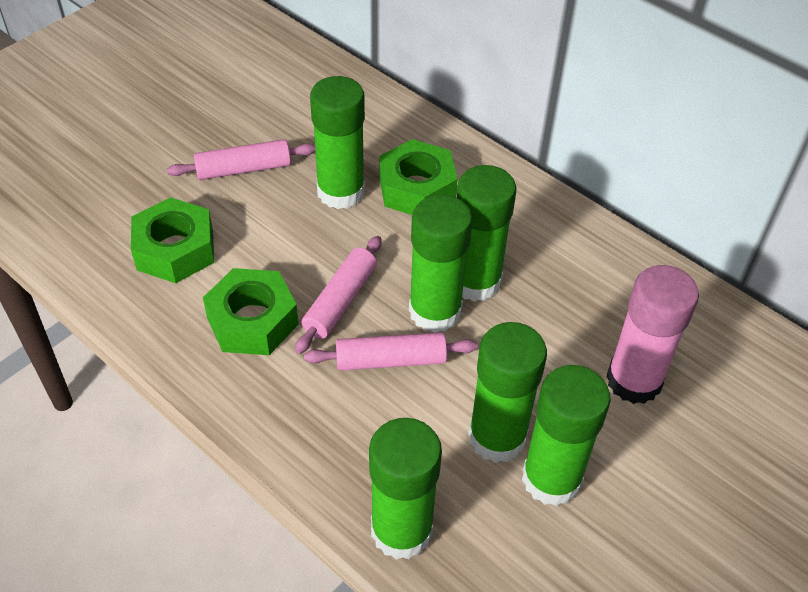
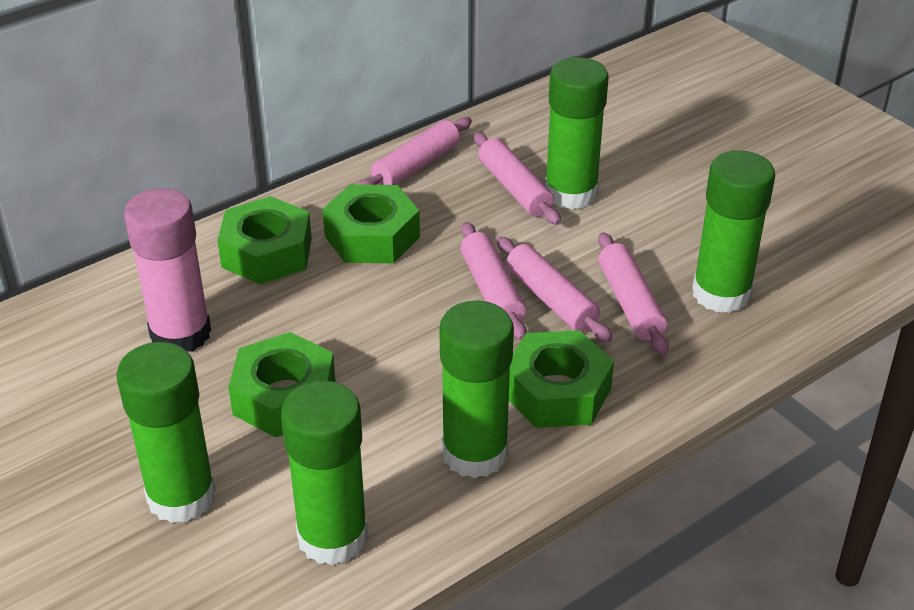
green glue stick: [310,76,365,209] [369,418,442,560] [409,195,473,333] [457,165,516,302] [468,322,547,463] [522,365,611,506] = 6 -> [116,342,216,523] [281,381,368,566] [439,301,514,478] [545,57,609,210] [692,150,775,313] = 5
green nut: [131,197,214,283] [203,268,299,355] [379,139,458,215] = 3 -> [217,196,312,284] [228,332,335,438] [322,184,420,263] [509,330,614,428] = 4
pink rolling pin: [167,139,315,180] [295,236,382,354] [304,332,477,371] = 3 -> [359,117,472,185] [460,222,527,340] [474,132,561,225] [497,237,613,342] [598,232,669,355] = 5

